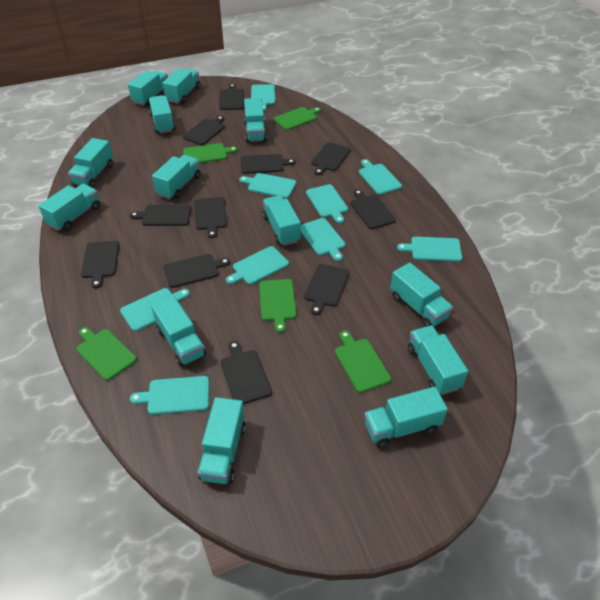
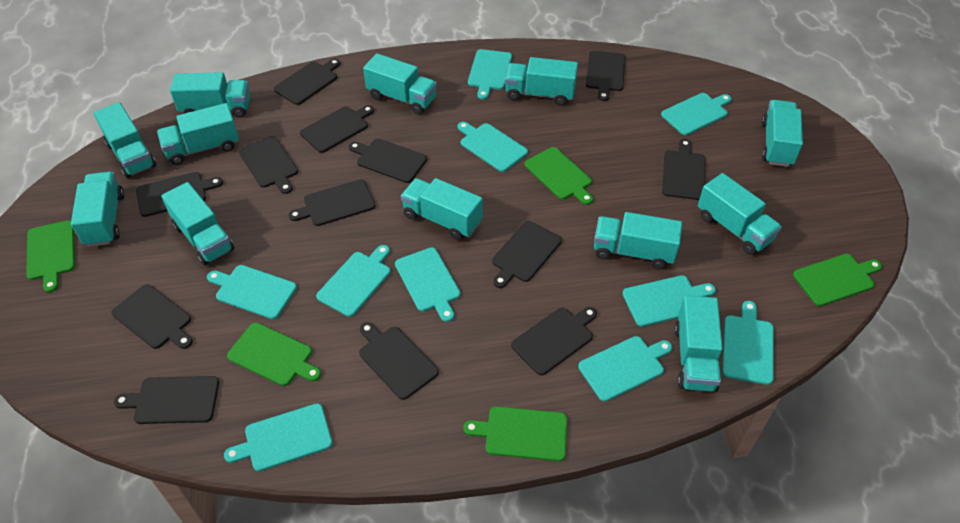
black cutting board: [81,241,119,288] [130,205,191,226] [163,254,230,288] [183,116,225,145] [195,197,227,238] [219,84,244,110] [221,341,272,404] [241,154,295,174] [304,264,350,315] [311,142,351,175] [351,190,396,229] = 11 -> [112,284,193,349] [114,376,219,424] [136,172,223,217] [239,136,298,194] [274,59,341,105] [289,179,376,226] [300,105,374,153] [349,139,427,183] [359,322,439,400] [492,221,562,288] [511,307,597,375] [586,51,625,101] [662,139,705,200] = 13
turquoise cutting board: [120,288,190,331] [130,376,209,415] [226,246,289,285] [239,173,296,198] [251,84,275,111] [301,218,345,261] [306,184,348,224] [359,159,402,195] [397,237,462,262] = 9 -> [207,265,297,319] [224,403,332,471] [316,245,391,317] [395,247,460,322] [457,122,528,172] [468,49,512,99] [578,336,672,402] [622,275,716,327] [661,93,732,135] [722,301,774,385] = 10
turquoise truck: [38,184,100,231] [68,138,113,188] [128,71,168,106] [149,95,175,133] [151,295,206,367] [152,155,201,199] [163,69,200,104] [198,397,246,484] [244,98,267,143] [263,195,301,246] [364,387,448,448] [390,263,453,327] [408,325,468,395] = 13 -> [71,172,124,247] [94,102,156,178] [157,103,239,165] [161,182,234,265] [170,72,250,118] [363,53,437,114] [401,178,483,240] [505,57,578,106] [594,212,682,269] [674,295,723,392] [698,173,782,255] [761,100,803,167] = 12

